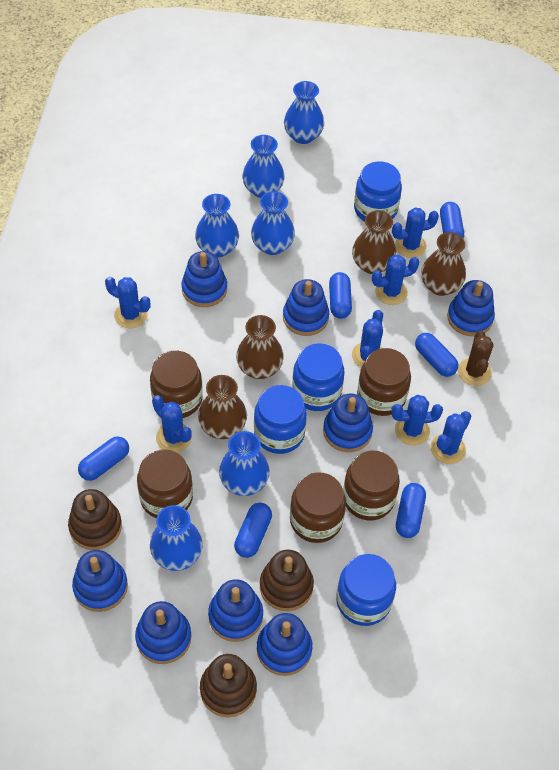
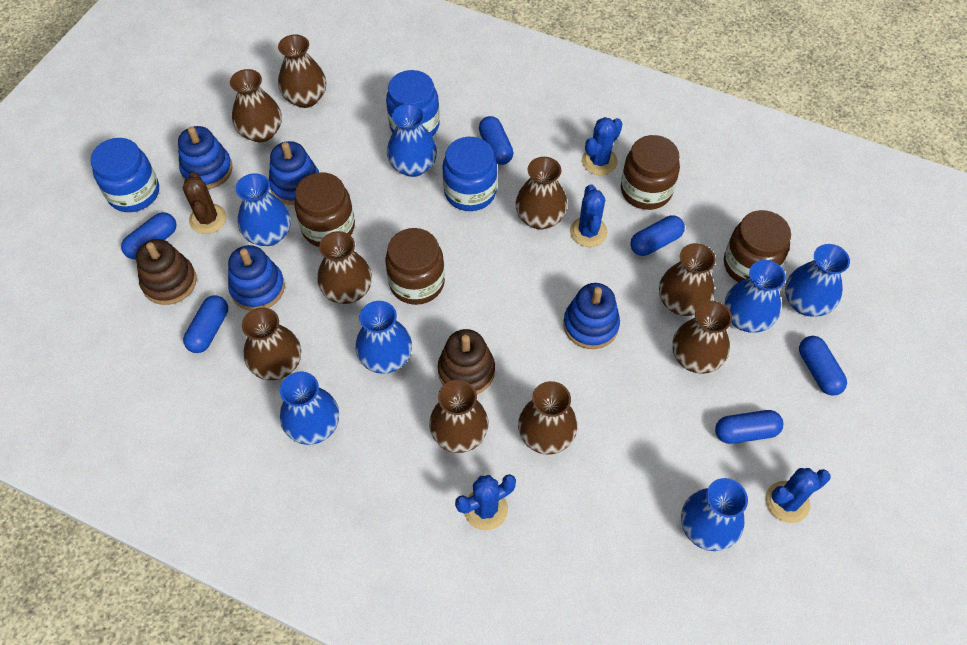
blue cactus: [105,277,151,328] [152,395,192,453] [352,310,383,368] [372,255,419,305] [391,395,443,446] [392,207,439,258] [430,411,471,464] = 7 -> [455,474,516,531] [570,184,607,247] [582,117,622,175] [765,468,830,523] = 4
blue jar: [254,385,307,454] [292,343,345,411] [336,554,396,626] [354,161,402,222] = 4 -> [90,138,159,212] [386,70,440,136] [443,137,497,211] = 3
blue stacking toy: [72,550,128,612] [135,601,192,664] [182,251,227,307] [208,579,263,642] [257,613,313,676] [283,279,329,336] [323,393,373,452] [447,280,495,336] = 8 -> [178,126,233,189] [228,245,285,311] [269,141,319,205] [563,283,620,349] = 4
blue vase: [150,505,203,571] [195,194,239,258] [219,431,270,496] [242,135,285,198] [251,191,295,255] [284,81,324,144] = 6 -> [236,173,291,246] [280,372,339,445] [355,301,412,374] [387,104,437,177] [681,478,748,551] [724,260,786,333] [785,244,850,317] = 7
brown jar: [137,449,193,518] [150,351,203,418] [290,472,346,543] [343,451,400,520] [357,348,411,416] = 5 -> [294,172,355,247] [385,228,445,305] [621,135,680,210] [724,210,791,282] = 4
brown stacking toy: [68,489,122,550] [200,654,257,718] [260,550,314,611] = 3 -> [136,239,197,305] [438,329,495,394] = 2
brown vase: [198,375,247,439] [236,315,284,379] [352,211,396,274] [421,232,466,296] = 4 -> [230,69,282,143] [242,308,301,380] [278,35,326,108] [317,231,372,304] [429,380,489,453] [515,157,567,230] [518,381,577,454] [659,243,716,316] [673,301,732,374] = 9

